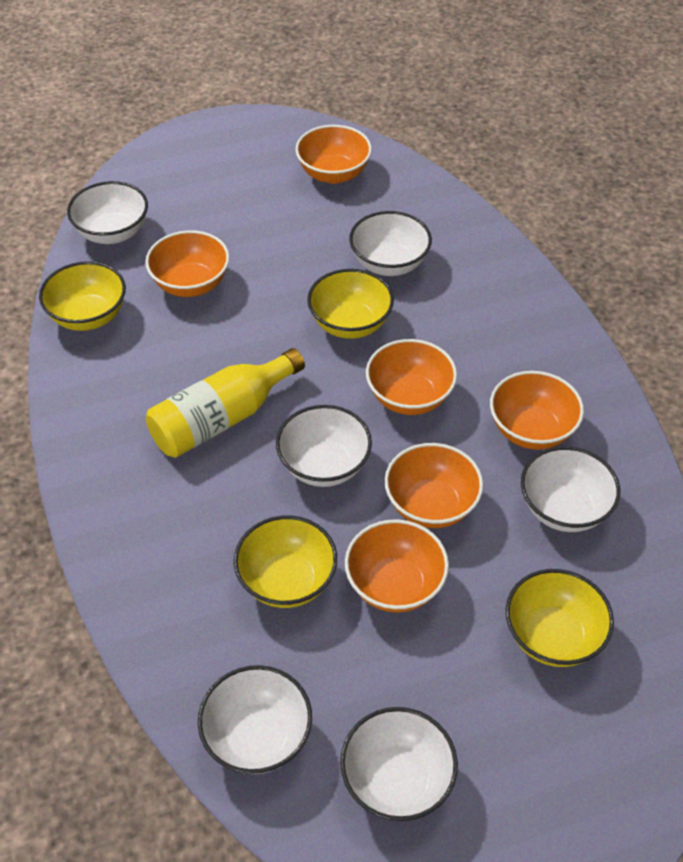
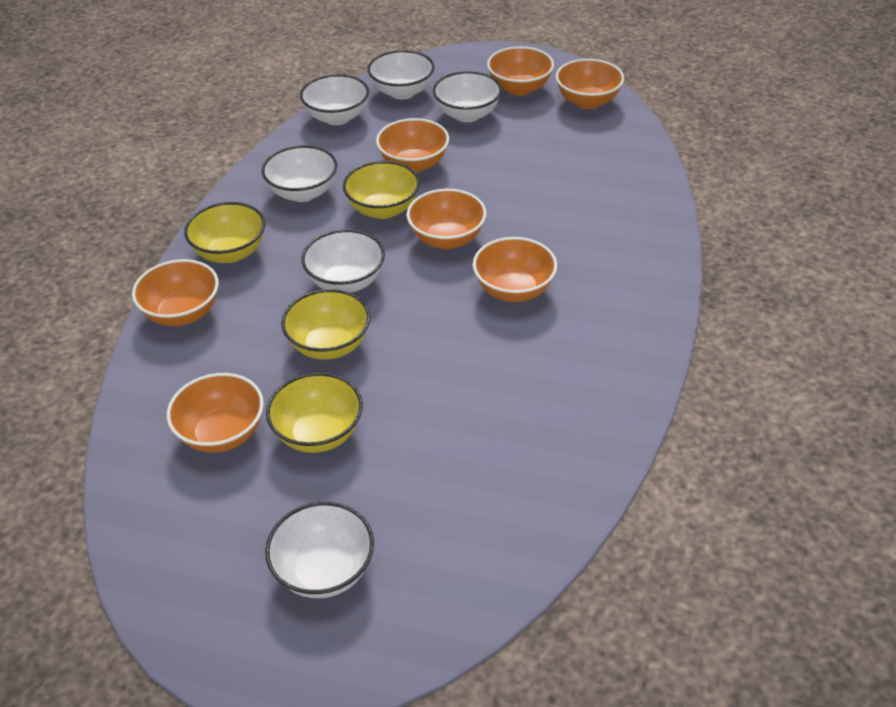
orange bowl: [145,230,230,297] [295,125,372,184] [345,519,449,613] [366,339,457,415] [385,443,483,528] [490,371,584,450] = 6 -> [132,259,219,326] [167,373,264,453] [376,118,449,173] [407,189,486,249] [473,237,557,302] [487,46,554,96] [556,59,624,109] = 7
yellow bottle: [146,348,305,458] = 1 -> none = 0

